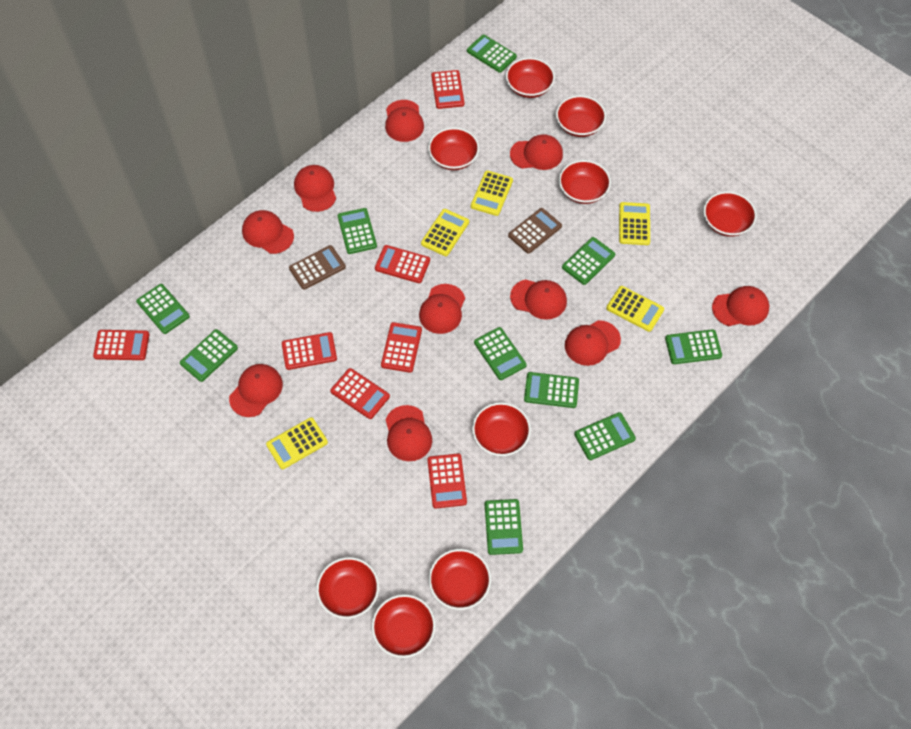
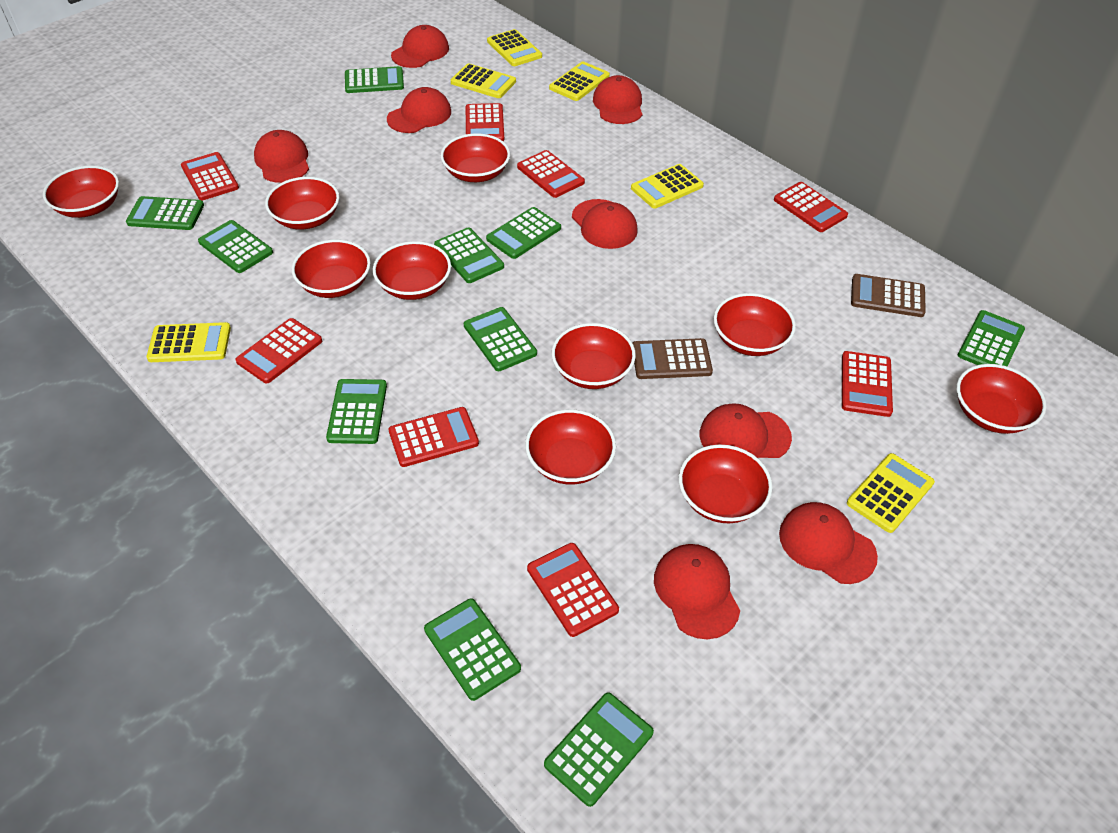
red bowl: [316,557,379,619] [372,594,436,658] [428,127,479,170] [429,549,491,610] [472,402,531,456] [506,58,555,98] [556,95,606,137] [559,160,611,204] [703,191,757,237] = 9 -> [43,166,119,218] [265,177,339,230] [292,240,371,298] [373,241,451,300] [441,133,510,182] [525,409,616,484] [551,323,636,389] [679,444,773,523] [714,293,796,356] [957,364,1046,434] = 10
red calculator: [93,330,150,360] [282,332,337,370] [330,368,390,419] [375,245,430,283] [381,322,422,373] [428,454,467,509] [431,70,464,109] = 7 -> [181,152,239,201] [236,318,322,383] [388,407,479,467] [465,103,504,141] [517,150,585,198] [527,543,619,637] [774,182,848,232] [842,351,893,417] = 8
red cap: [229,364,283,417] [242,210,294,254] [294,165,336,212] [385,100,424,142] [385,405,432,461] [419,284,465,334] [510,134,563,170] [510,279,567,320] [565,320,621,366] [712,286,769,326] = 10 -> [254,130,309,183] [387,87,451,133] [391,25,449,68] [572,199,638,249] [593,75,642,124] [654,544,740,639] [700,403,792,458] [779,502,878,584] = 8
yellow calculator: [266,417,328,469] [421,209,469,256] [471,170,513,216] [606,286,664,332] [619,202,650,245] = 5 -> [147,322,231,362] [451,63,516,98] [487,29,542,66] [549,61,610,101] [631,164,704,208] [847,453,935,533] = 6

